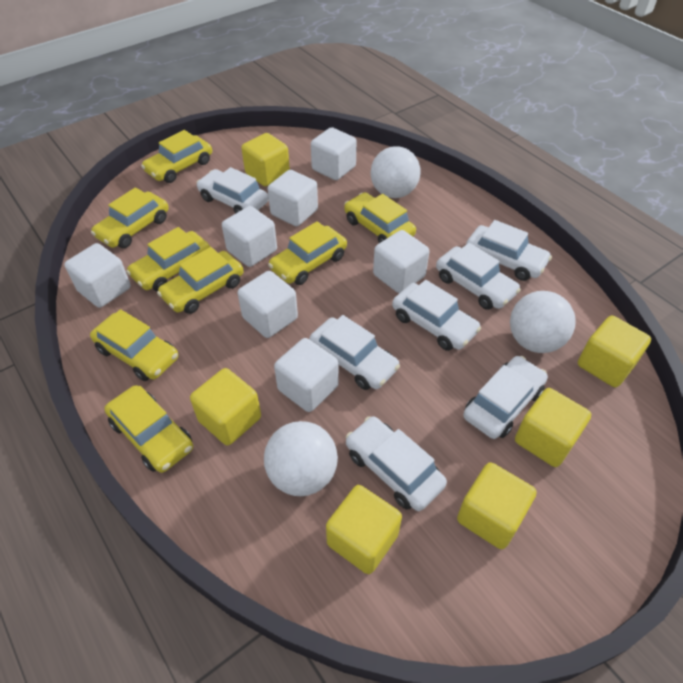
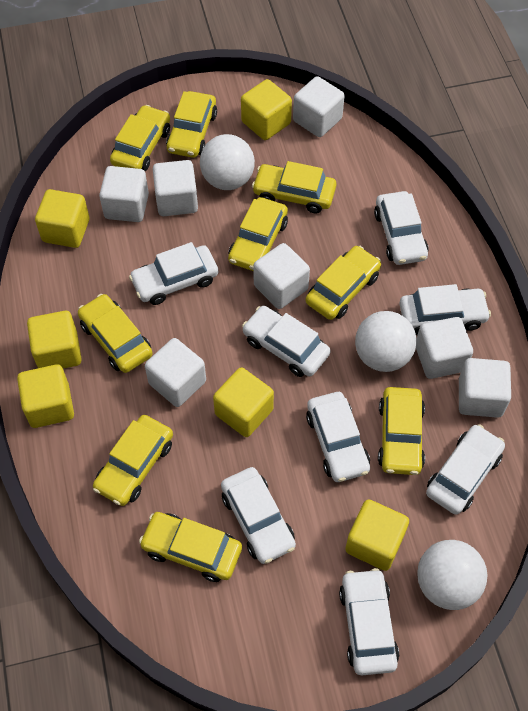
white car: [196,167,269,214] [309,315,400,390] [346,416,447,511] [392,280,481,351] [436,243,521,310] [463,356,548,439] [466,220,552,281] = 7 -> [129,242,218,305] [221,467,296,564] [242,306,330,377] [306,392,370,482] [339,568,399,675] [374,191,429,265] [399,284,491,335] [426,424,505,515] = 8
yellow car: [90,309,179,381] [91,187,169,248] [104,385,193,473] [126,227,210,291] [141,130,212,183] [157,247,244,314] [268,221,347,285] [344,192,416,243] = 8 -> [78,294,152,373] [93,415,173,506] [110,105,170,171] [139,512,242,582] [166,91,217,158] [228,197,288,271] [252,161,336,214] [306,246,381,320] [378,387,425,475] = 9

